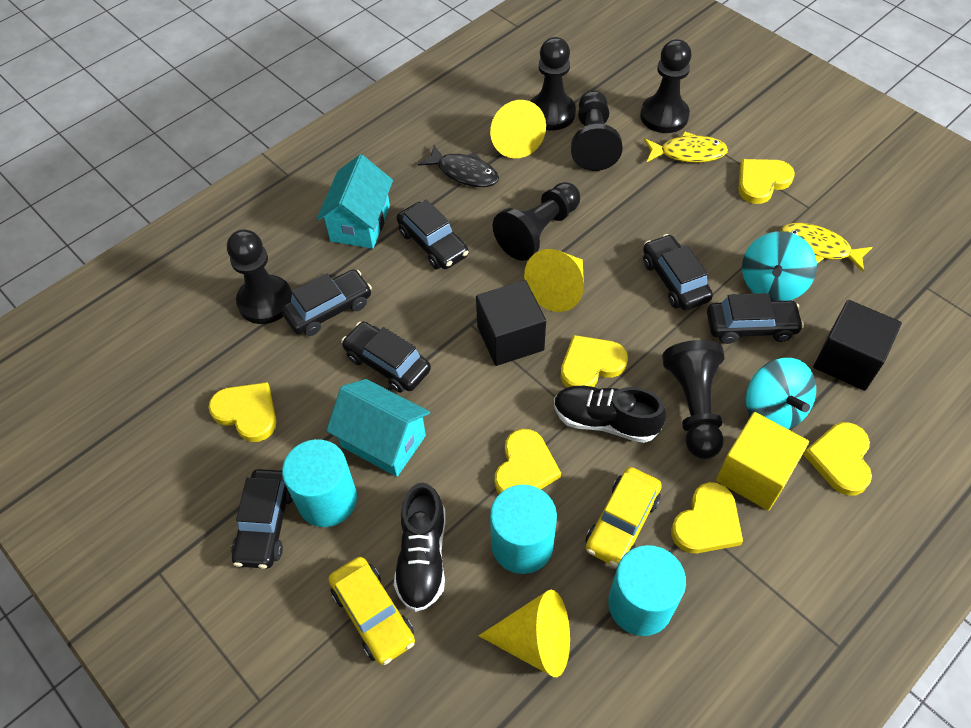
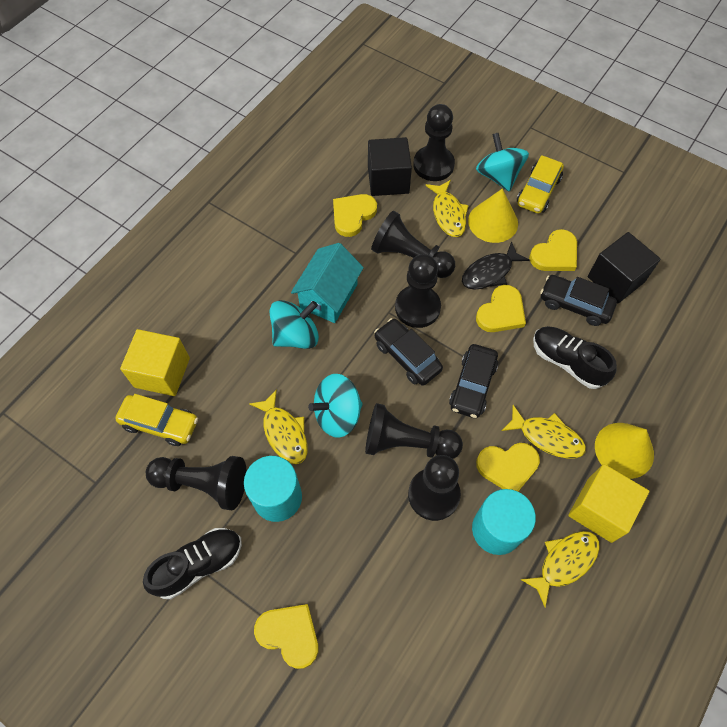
black car: [231,469,293,569] [281,270,372,336] [341,322,431,393] [397,200,469,270] [643,234,713,310] [707,293,804,344] = 6 -> [374,318,443,386] [449,344,498,418] [540,275,617,326] = 3
turquoise cylinder: [282,439,357,527] [490,485,557,574] [608,545,686,636] = 3 -> [244,456,302,522] [472,489,536,555] = 2
turquoise house: [317,154,393,249] [326,379,430,477] = 2 -> [291,243,364,323] = 1
turquoise spinning top: [742,231,817,301] [746,358,816,430] = 2 -> [270,300,319,349] [308,374,363,438] [476,133,529,191] = 3
yellow cone: [478,590,570,677] [490,100,546,158] [524,249,584,312] = 3 -> [468,189,518,243] [595,423,654,479] = 2
yellow cube: [716,412,809,511] = 1 -> [120,329,190,396] [568,464,649,543] = 2
yellow fish: [644,131,728,163] [781,223,873,273] = 2 -> [250,389,308,464] [425,180,469,237] [501,405,586,459] [520,531,600,608] = 4
yellow heart: [208,382,276,442] [494,429,561,494] [561,335,628,387] [671,482,743,553] [738,159,795,204] [803,422,872,496] = 6 -> [254,604,318,669] [333,194,377,237] [476,285,526,332] [476,443,540,491] [529,229,577,271] = 5

